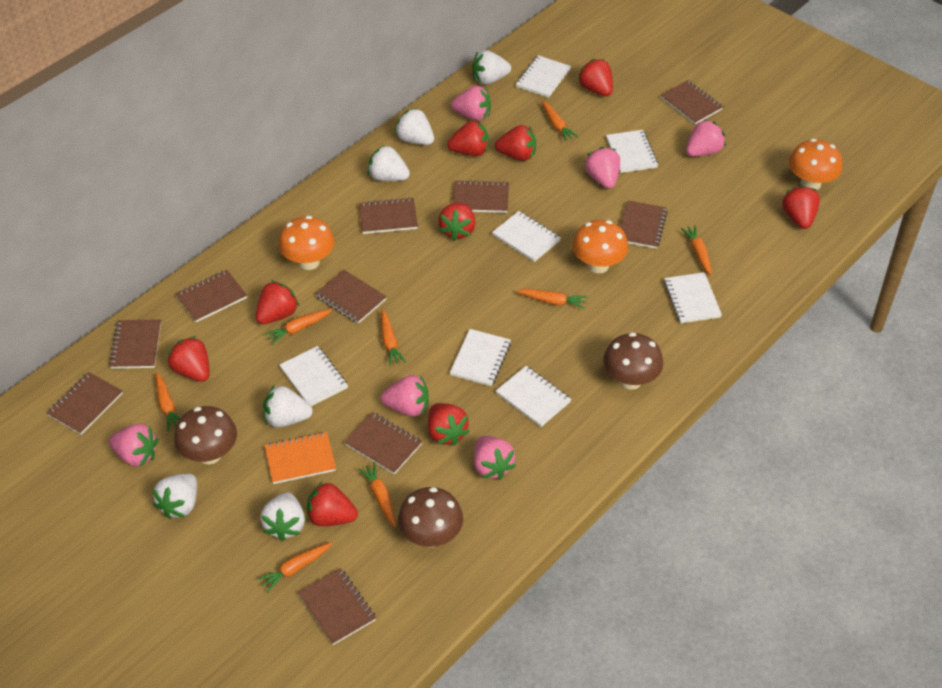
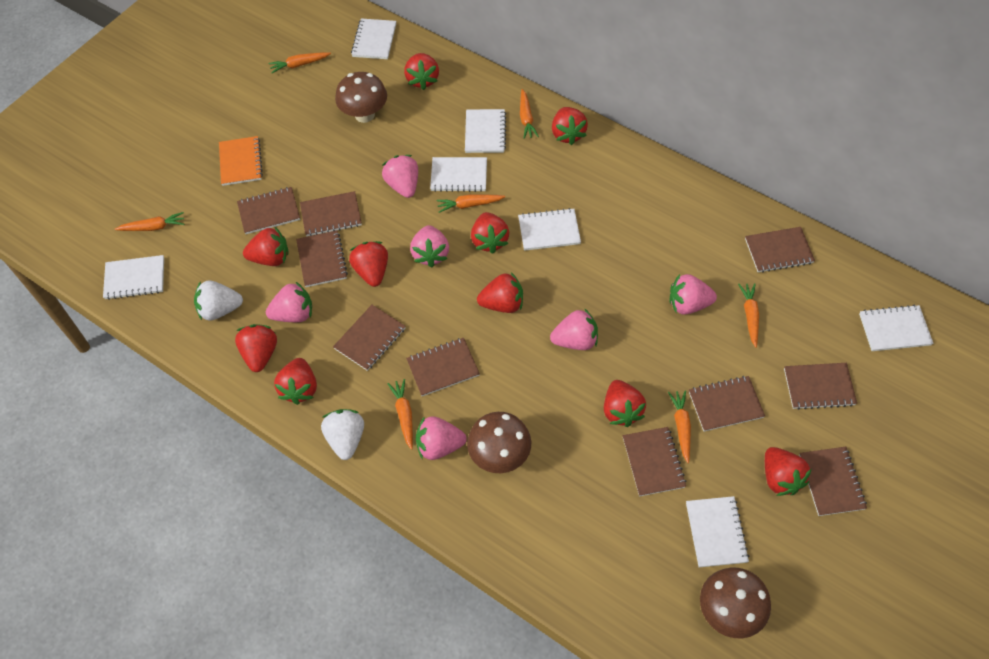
orange carrot: [155,372,180,431] [258,542,332,592] [265,309,333,344] [358,462,396,527] [381,310,406,366] [516,289,587,309] [541,101,578,142] [681,225,712,276] = 8 -> [115,212,184,231] [268,52,331,73] [388,379,413,450] [436,194,505,213] [520,89,539,139] [668,391,691,463] [738,283,759,348] = 7
orange mushroom: [279,216,335,270] [572,220,628,273] [789,139,842,190] = 3 -> none = 0
red strawberry: [167,336,210,382] [256,280,299,324] [306,481,358,526] [428,403,470,446] [438,203,476,241] [447,120,489,156] [495,125,536,161] [578,59,613,96] [782,186,820,229] = 9 -> [235,324,277,372] [243,227,289,266] [274,358,317,405] [349,241,388,287] [404,53,439,90] [471,212,509,254] [477,272,523,313] [552,107,588,145] [604,380,646,427] [765,447,812,496] = 10
white strawberry: [153,473,197,519] [260,492,305,541] [263,386,313,428] [368,145,410,181] [395,108,434,145] [472,50,511,85] = 6 -> [194,281,243,320] [321,409,364,460] = 2

